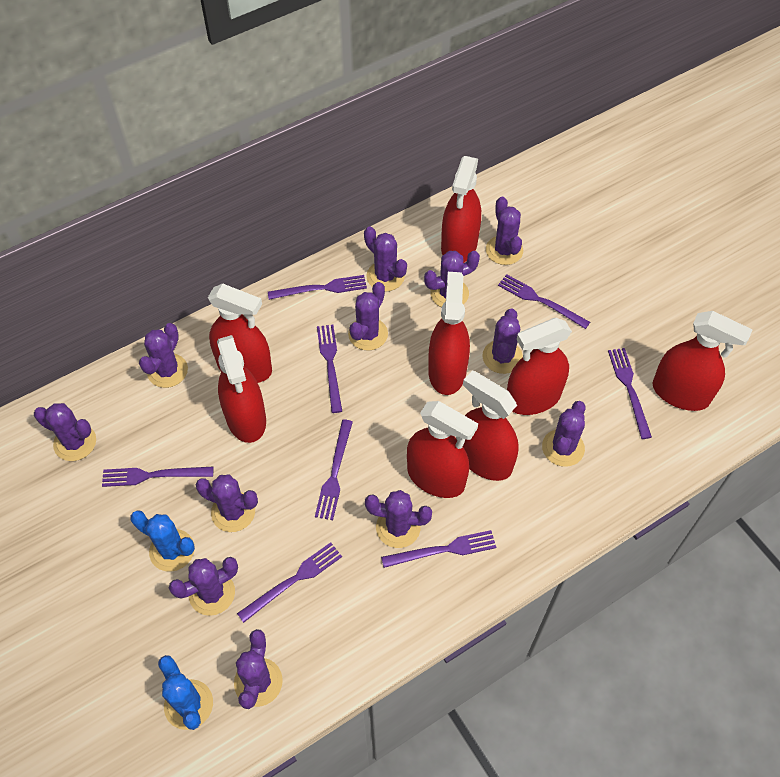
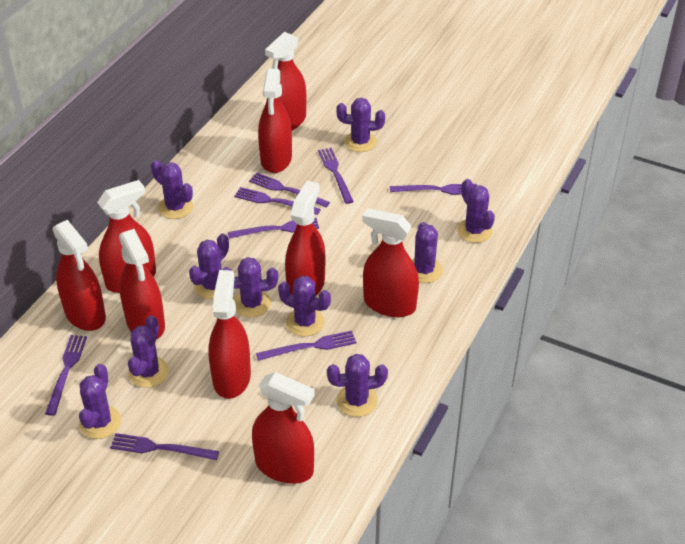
blue cactus: [130,510,195,572] [158,655,213,730] = 2 -> none = 0
purple cactus: [34,403,96,461] [139,323,188,388] [169,557,238,616] [195,474,258,532] [234,629,283,709] [348,282,388,351] [364,227,407,291] [365,490,432,548] [424,251,480,307] [482,308,523,374] [486,197,523,265] [542,401,586,467] = 12 -> [79,364,121,439] [128,315,169,388] [151,160,193,219] [189,234,229,299] [222,257,278,317] [278,276,331,336] [327,354,388,417] [336,98,385,152] [412,222,443,283] [457,179,495,243] = 10
red spray bottle: [208,284,272,383] [217,335,266,443] [407,401,478,498] [428,272,470,395] [441,156,481,263] [463,371,519,481] [507,318,572,415] [652,311,753,411] = 8 -> [52,220,106,331] [97,180,156,293] [119,229,165,339] [208,270,251,399] [252,372,315,484] [258,69,292,173] [265,32,306,130] [285,181,325,296] [362,208,419,317] = 9

